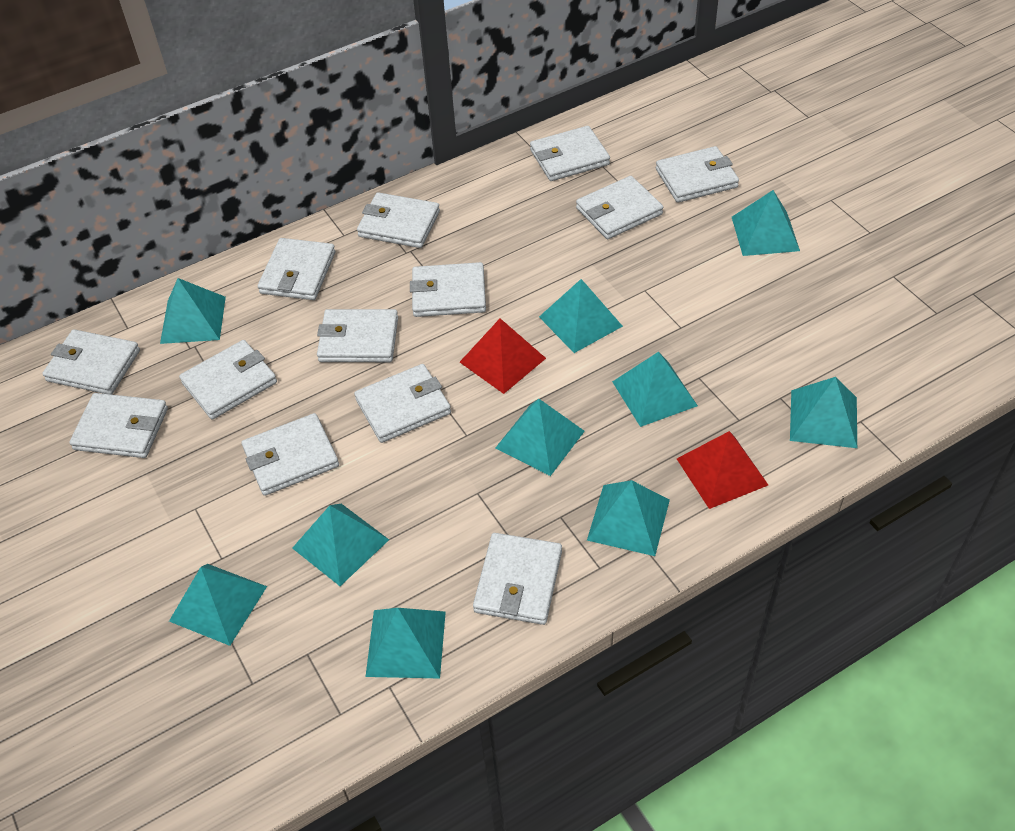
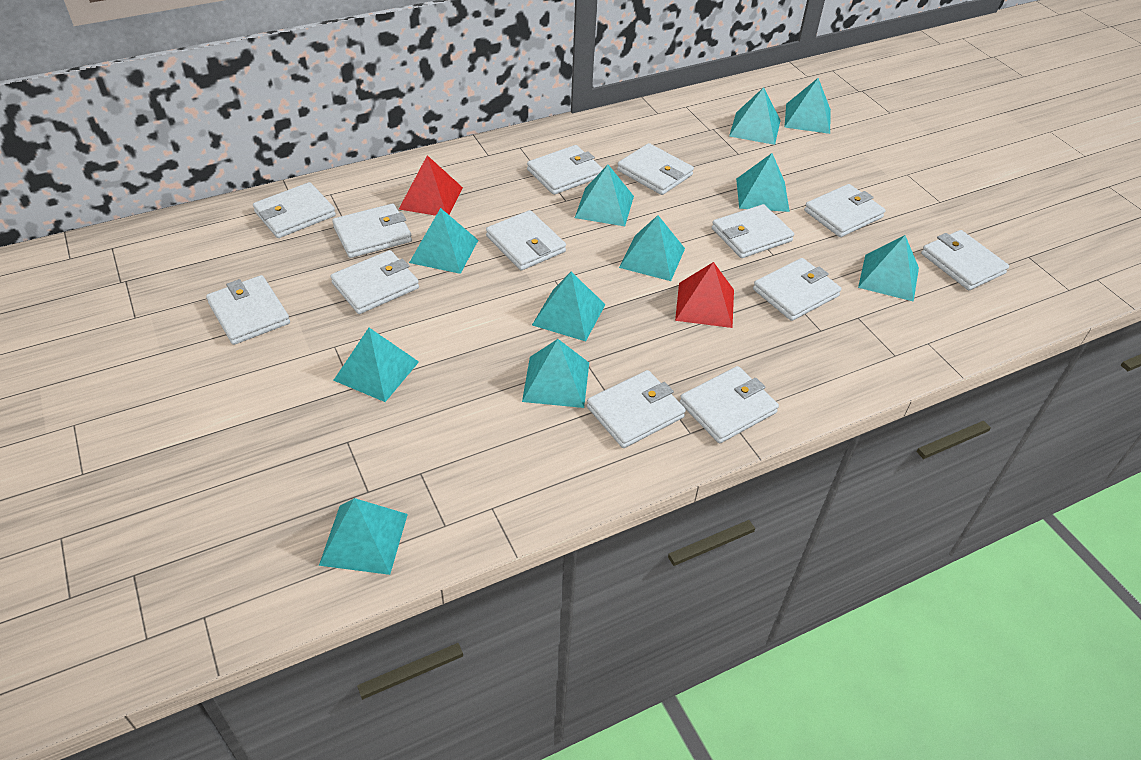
turquoise pyramid: [160,278,226,344] [169,564,267,646] [292,504,389,586] [365,608,446,679] [496,399,585,476] [539,279,623,353] [587,480,670,556] [612,352,698,427] [732,190,800,256] [790,377,857,448] = 10 -> [319,498,408,575] [333,328,419,402] [409,208,478,274] [522,339,589,408] [532,272,606,341] [575,165,634,226] [619,215,685,281] [729,87,781,145] [736,153,790,212] [784,78,831,134] [858,235,919,302] = 11

